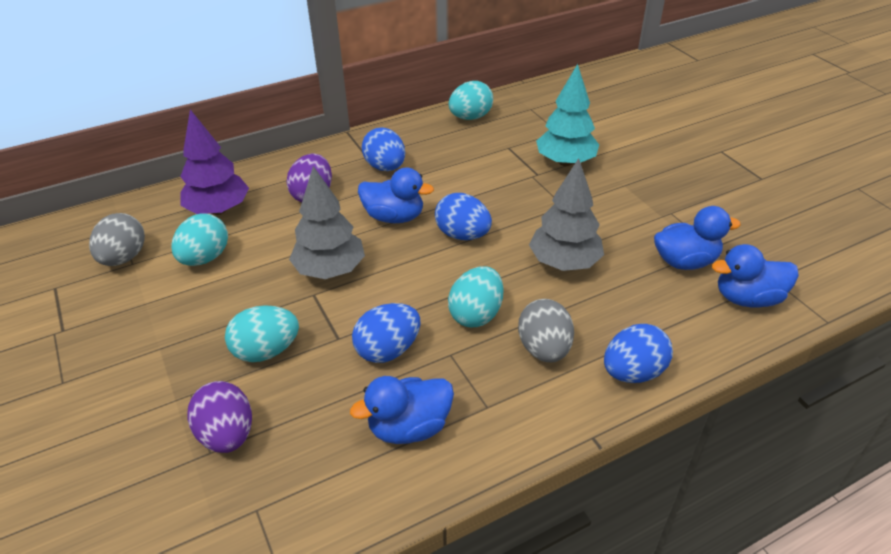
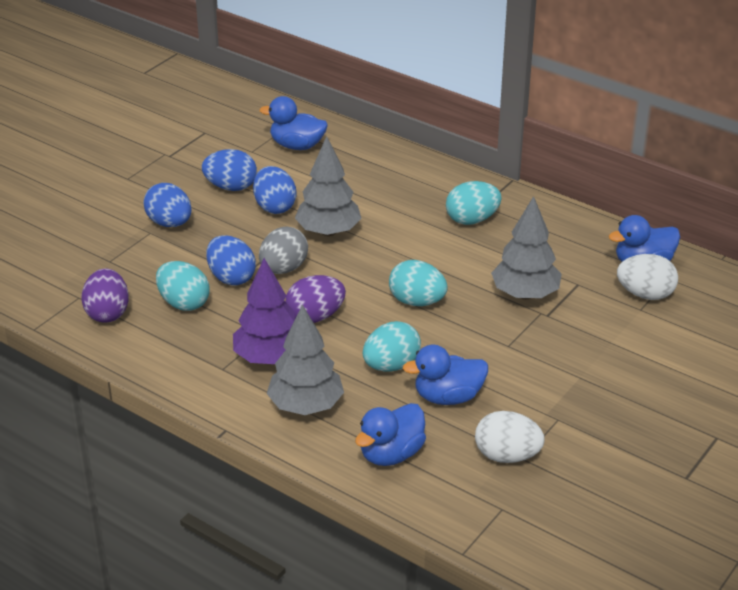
grey egg: [89,213,145,266] [518,299,574,362] = 2 -> [259,227,308,274] = 1
grey tree: [289,166,365,279] [529,158,604,271] = 2 -> [267,304,344,415] [295,136,361,236] [491,196,562,299] = 3
turquoise tree: [536,64,599,166] = 1 -> none = 0
white egg: none = 0 -> [475,411,545,463] [617,254,678,300] = 2

